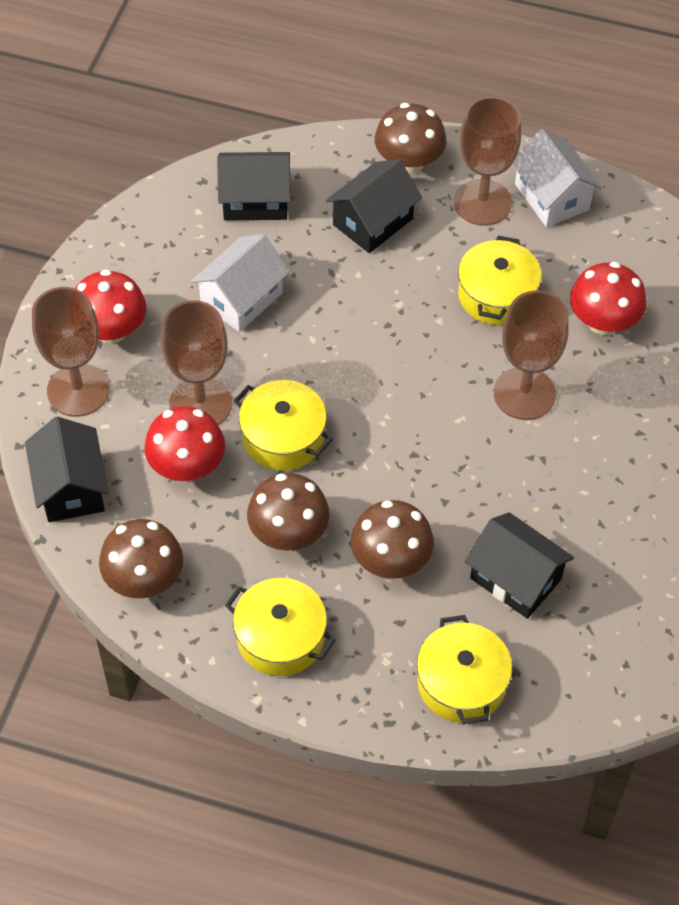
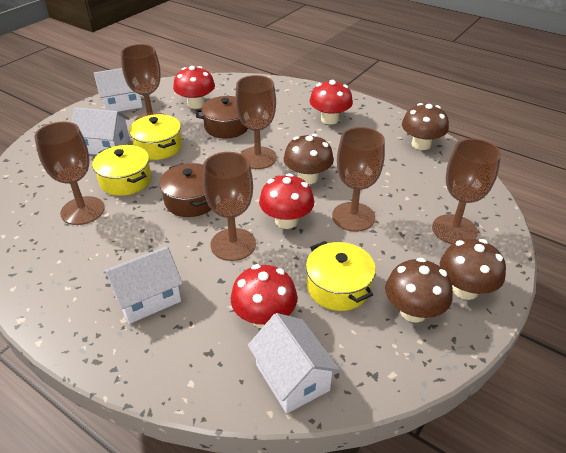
black house: [25,417,109,522] [217,152,291,221] [326,159,422,253] [465,512,574,619] = 4 -> none = 0
brown goblet: [32,287,109,417] [161,300,232,425] [454,96,521,226] [494,290,569,420] = 4 -> [34,122,105,225] [121,44,165,122] [203,152,256,261] [235,75,277,169] [332,127,385,232] [432,138,501,244] = 6
brown pot: none = 0 -> [159,163,211,217] [196,96,248,138] = 2
red mushroom: [75,269,146,344] [144,406,225,481] [570,262,647,335] = 3 -> [173,66,215,109] [231,264,297,328] [259,173,314,229] [310,80,353,124] = 4
white house: [191,234,290,332] [513,129,602,227] = 2 -> [72,107,130,155] [94,68,143,112] [103,246,183,324] [248,313,341,414] = 4
yellow pot: [225,578,336,676] [234,380,333,471] [417,615,512,724] [458,236,542,326] = 4 -> [92,145,151,196] [129,114,182,160] [306,241,376,311] = 3

